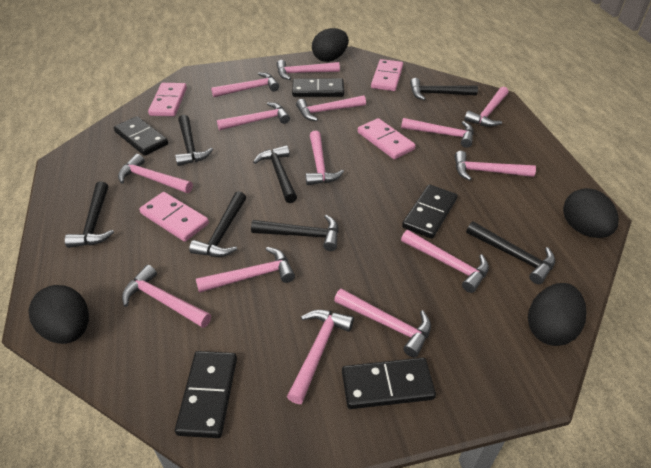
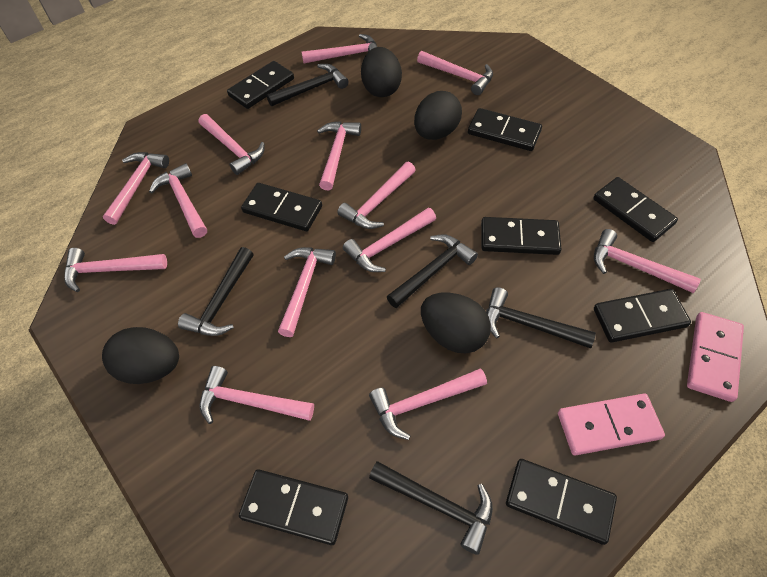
black domino: [114,116,168,156] [175,351,237,438] [292,78,344,97] [342,357,436,409] [402,185,457,239] = 5 -> [227,61,294,109] [239,470,348,545] [241,183,322,231] [468,108,542,151] [481,217,561,255] [506,459,617,545] [593,177,678,242] [594,289,691,343] = 8
black hammer: [65,181,114,248] [175,115,213,166] [189,191,246,257] [251,215,339,251] [253,145,297,203] [410,78,478,100] [466,221,555,284] = 7 -> [178,247,253,336] [266,64,349,106] [369,461,493,555] [387,234,478,308] [486,287,596,348] = 5
pink domino: [139,192,209,242] [148,83,187,116] [358,118,416,159] [371,59,403,91] = 4 -> [558,394,665,455] [687,312,744,402] = 2
pink hammer: [118,154,193,193] [122,265,211,328] [196,247,295,293] [211,72,279,97] [217,102,290,131] [277,60,340,80] [287,310,354,404] [296,95,366,121] [306,131,344,185] [334,289,431,358] [401,118,474,148] [401,230,489,293] [455,151,536,181] [464,87,508,127] = 14 -> [64,248,167,292] [103,152,169,225] [149,163,207,238] [199,114,265,175] [200,366,314,424] [278,247,336,337] [302,34,377,63] [317,121,361,191] [337,162,416,229] [343,208,436,272] [369,368,487,440] [417,51,493,95] [594,229,701,293] = 13

